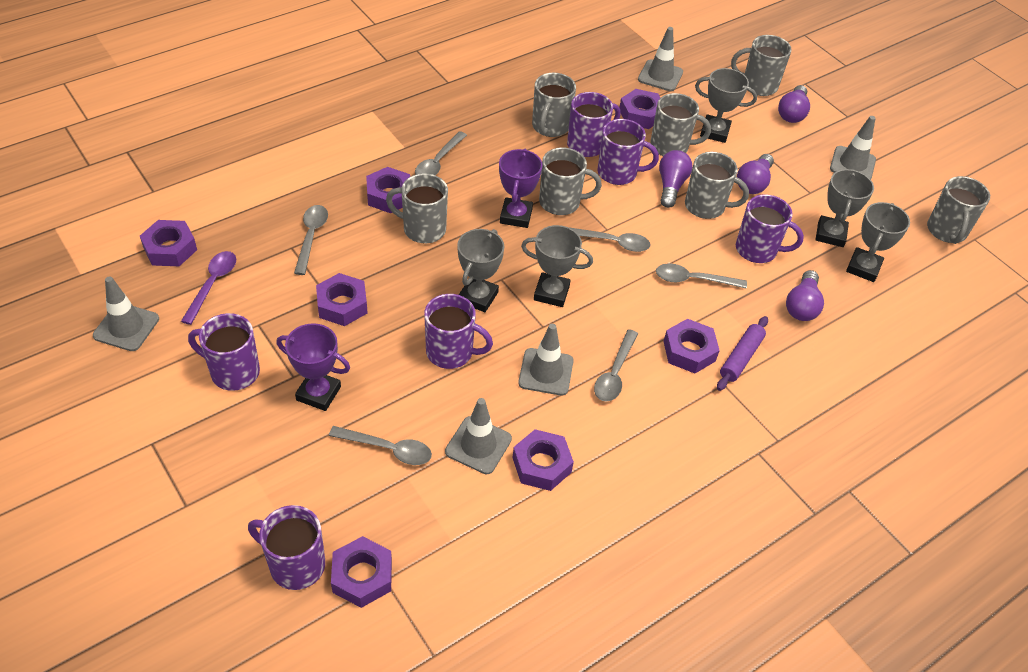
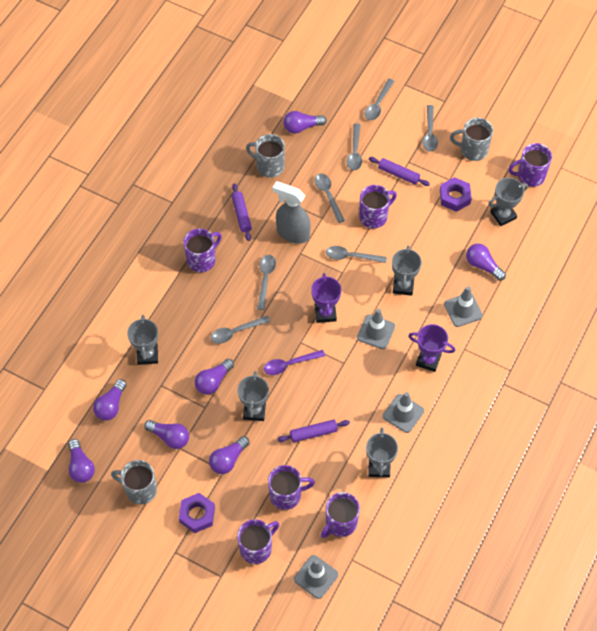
grey mug: [386,174,448,243] [532,73,576,137] [539,147,602,215] [650,93,711,156] [685,152,749,219] [731,35,792,96] [927,176,990,244] = 7 -> [111,460,157,505] [246,134,285,178] [450,118,493,161] = 3
grey spoon: [294,205,328,275] [329,426,432,465] [415,131,467,175] [571,228,651,252] [594,329,638,402] [656,263,747,289] = 6 -> [211,316,270,344] [257,255,276,310] [315,173,345,223] [326,246,387,263] [346,123,362,171] [364,79,394,120] [422,105,438,151] = 7
grey spray bottle: none = 0 -> [272,181,311,244] = 1
grey traffic cone: [93,276,159,351] [445,398,512,474] [518,324,574,396] [638,27,683,91] [830,116,876,179] = 5 -> [294,555,338,599] [357,309,395,349] [383,392,424,433] [444,286,483,327] = 4
purple light bulb: [659,150,693,208] [737,154,774,194] [778,85,810,123] [786,270,824,321] = 4 -> [68,439,95,483] [93,379,127,421] [144,420,189,449] [195,359,234,395] [209,436,250,474] [283,111,327,134] [466,244,506,281] = 7
purple nut: [140,220,197,266] [316,273,368,326] [331,536,392,608] [366,167,410,213] [512,429,574,491] [619,89,660,129] [663,319,720,373] = 7 -> [179,493,215,533] [440,177,472,212] = 2
purple rolling pin: [717,316,768,391] = 1 -> [231,183,252,241] [277,420,350,442] [369,157,430,186] = 3

